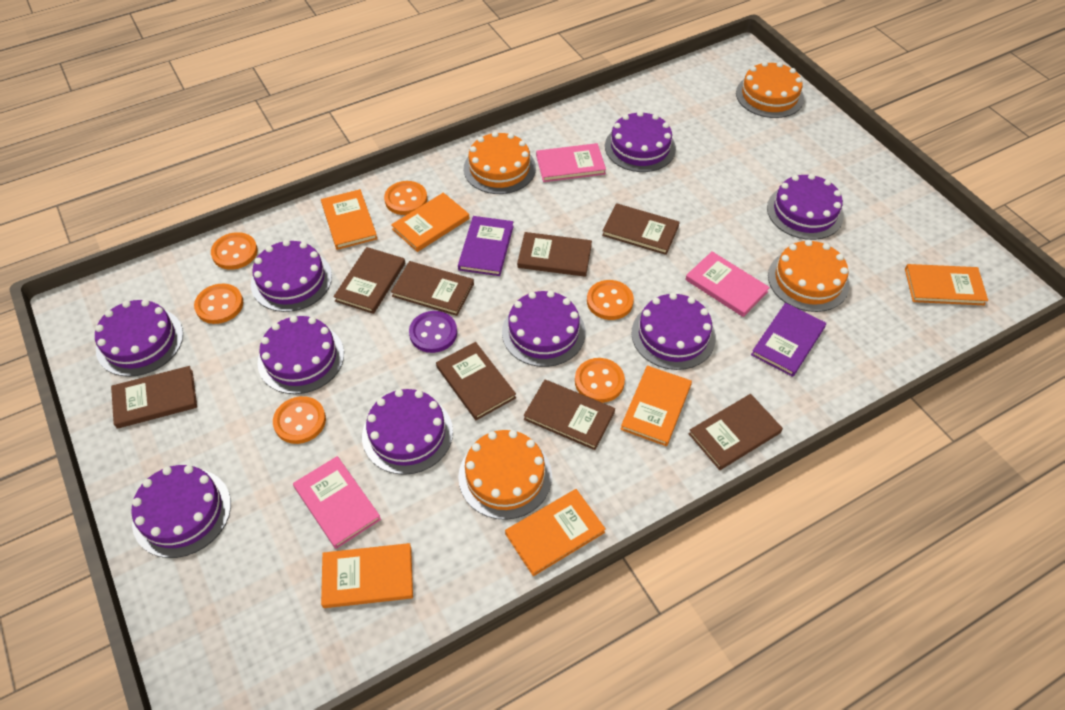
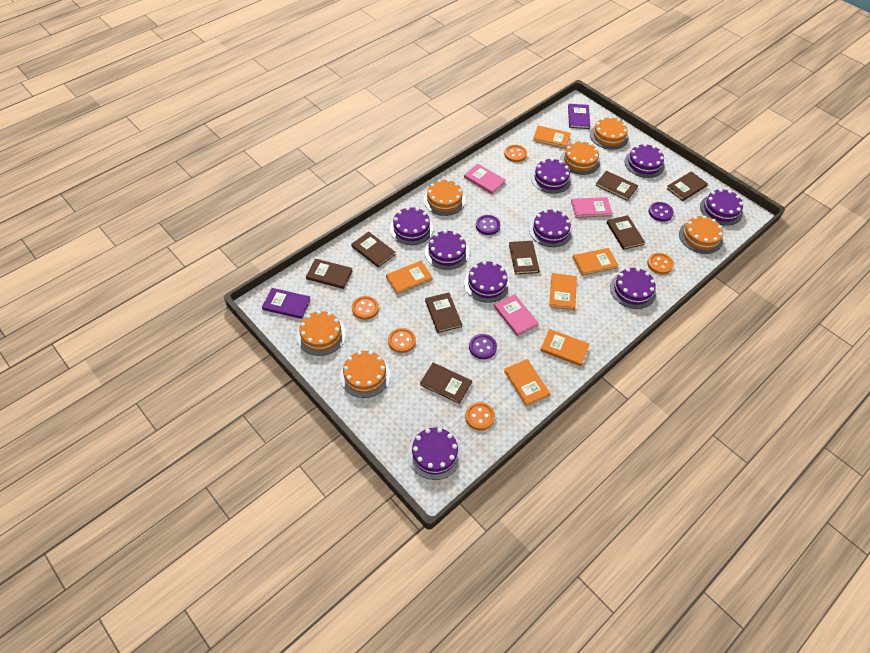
orange button: [194,284,243,324] [211,232,258,270] [273,396,326,444] [384,181,427,215] [575,358,625,403] [587,280,634,320] = 6 -> [352,296,379,320] [388,328,416,353] [465,402,495,430] [504,145,527,162] [647,253,674,274] = 5
orange cake: [458,430,552,520] [464,132,536,194] [736,61,804,118] [768,240,850,312] = 4 -> [297,311,346,356] [340,351,390,398] [424,179,465,216] [560,141,600,175] [590,117,628,150] [679,216,723,254] = 6
purple button: [409,311,457,353] = 1 -> [469,334,497,359] [476,215,500,235] [648,202,674,222] = 3

